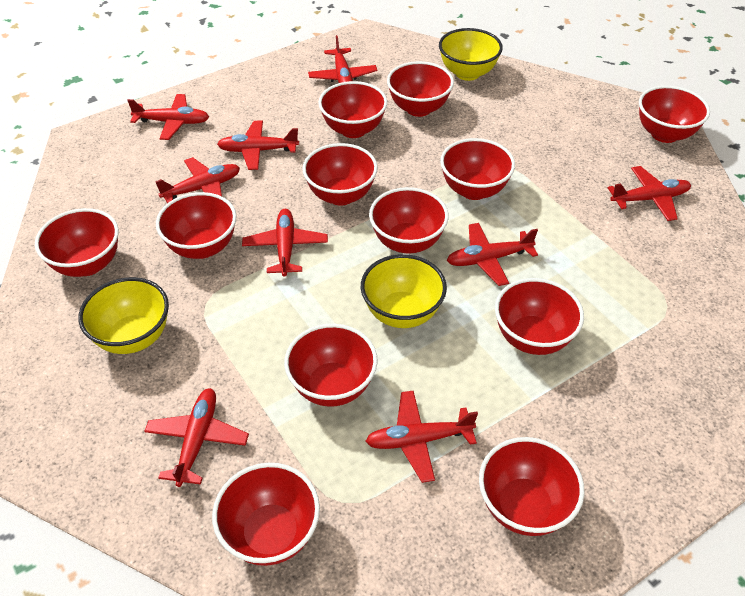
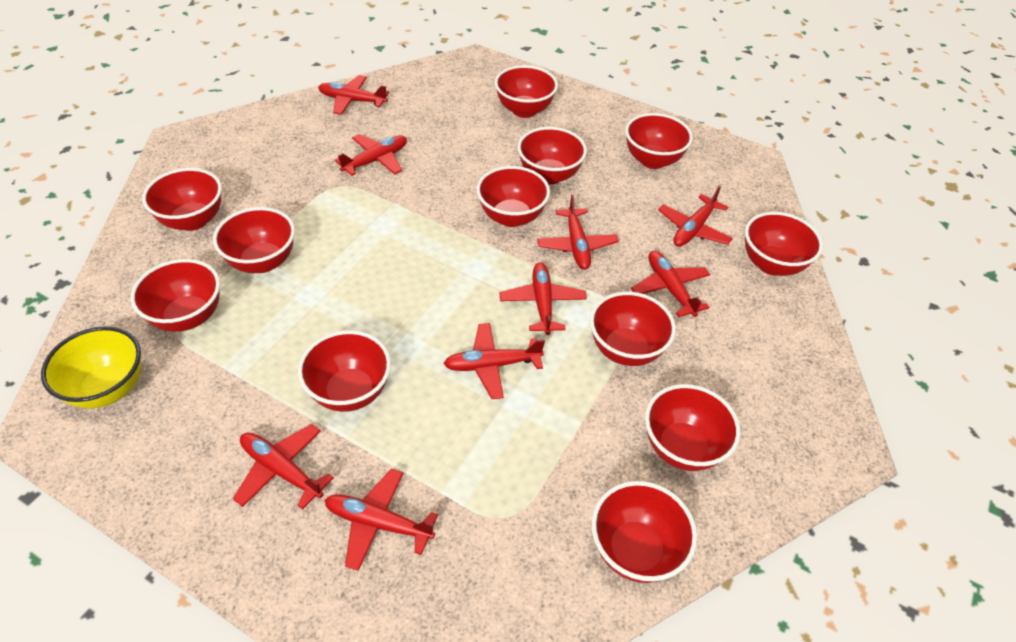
yellow bowl: [78,277,169,354] [361,254,447,328] [439,28,503,81] = 3 -> [41,326,141,409] = 1

